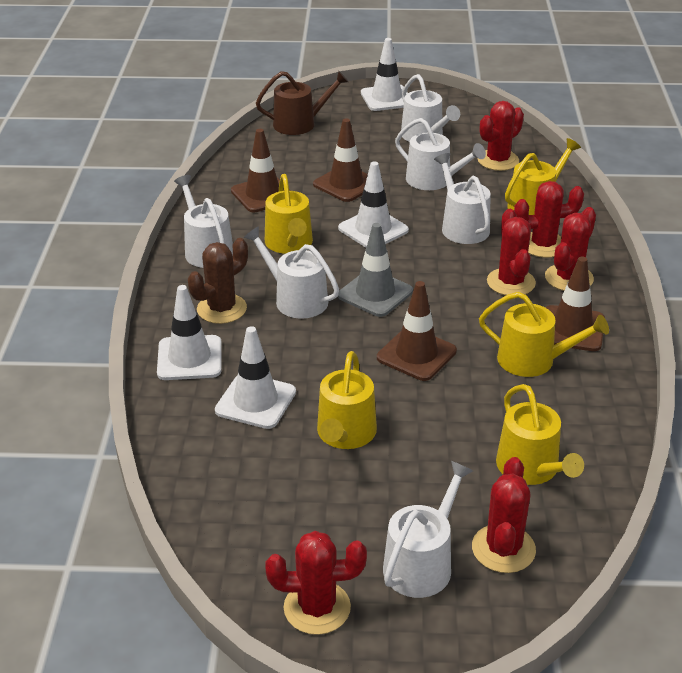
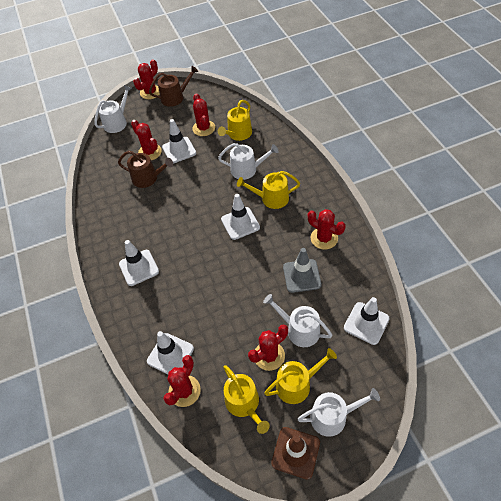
brown cactus: [188,238,248,324] = 1 -> none = 0
brown traffic cone: [231,129,291,212] [313,118,368,202] [377,281,457,381] [545,257,605,351] = 4 -> [271,427,320,480] = 1
brown watering can: [256,71,349,135] = 1 -> [118,151,173,188] [149,66,198,107] = 2
white traffic cone: [157,285,222,380] [215,326,296,429] [338,161,409,248] [361,38,408,111] = 4 -> [119,240,159,286] [147,331,194,374] [162,119,196,164] [221,194,260,240] [344,297,390,345] = 5
white watering can: [174,175,233,268] [244,226,339,319] [383,461,473,598] [395,118,486,190] [401,74,460,142] [434,153,491,244] = 6 -> [95,85,132,133] [218,143,278,180] [263,294,332,347] [298,388,380,437] = 4
yellow watering can: [265,174,313,254] [317,351,377,449] [479,292,609,377] [496,384,584,485] [505,138,581,215] = 5 -> [218,100,252,141] [224,365,270,434] [237,171,300,209] [264,348,337,404] = 4

